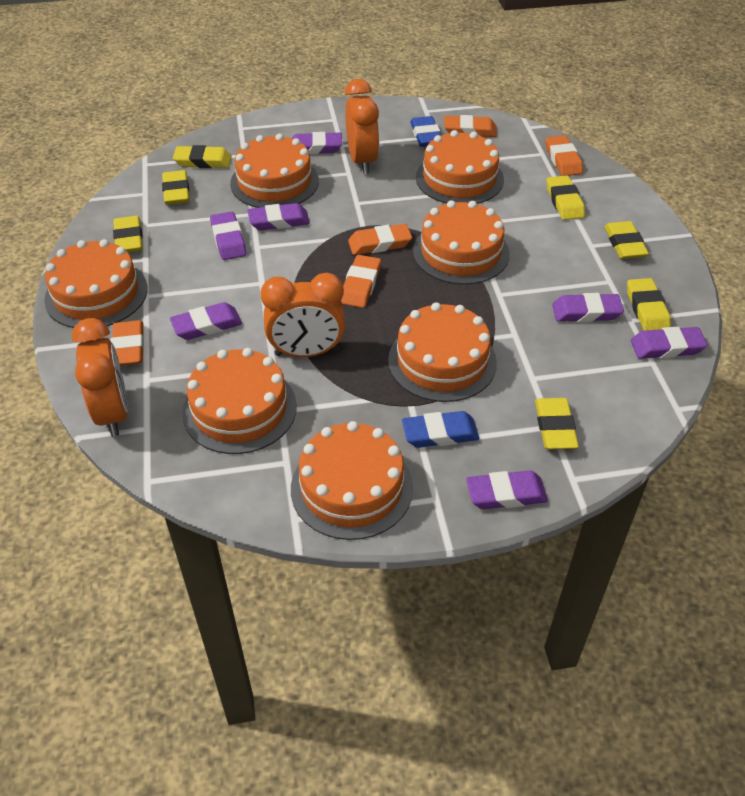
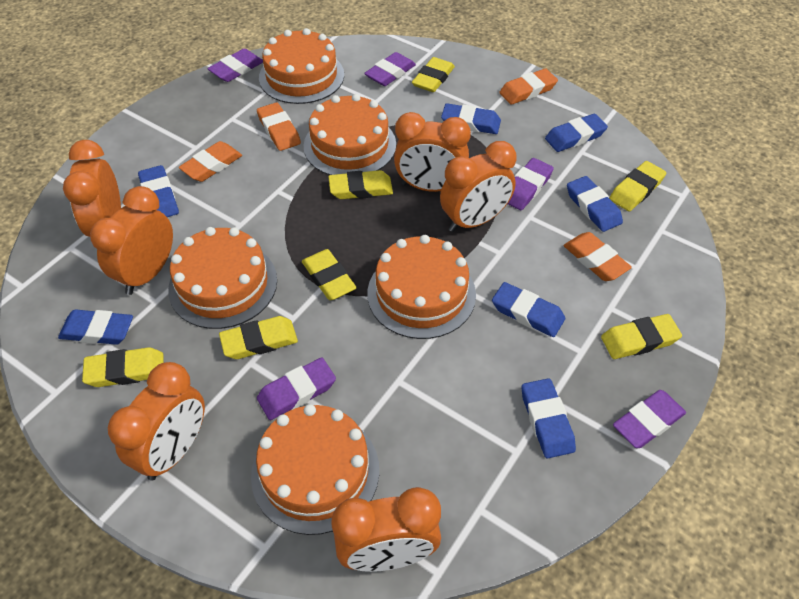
blue eraser: [402,411,479,448] [410,116,441,147] = 2 -> [58,310,133,345] [138,165,179,217] [441,103,501,134] [492,282,565,337] [522,378,576,458] [545,114,608,152] [567,176,623,232] = 7
orange cake: [44,239,148,328] [182,348,297,454] [230,134,319,208] [291,421,413,540] [388,302,497,402] [413,200,509,285] [416,130,504,204] = 7 -> [168,227,277,329] [251,404,379,535] [259,28,344,104] [304,94,396,175] [367,235,476,339] = 5
orange clock: [72,318,128,437] [260,273,345,357] [345,79,379,174] = 3 -> [63,140,121,237] [90,186,173,295] [108,362,205,481] [331,487,441,572] [394,112,471,192] [440,141,517,232] = 6
orange eraser: [111,320,144,366] [341,255,381,308] [348,224,412,255] [444,115,497,137] [546,135,583,176] = 5 -> [179,141,242,182] [257,102,301,151] [499,68,558,105] [564,232,632,281] = 4
purple eraser: [170,302,242,340] [210,211,247,260] [247,203,310,230] [292,132,342,154] [466,470,548,509] [552,293,624,322] [631,327,707,359] = 7 -> [207,48,263,82] [257,358,336,420] [364,52,416,86] [508,158,554,210] [613,390,686,448] = 5

